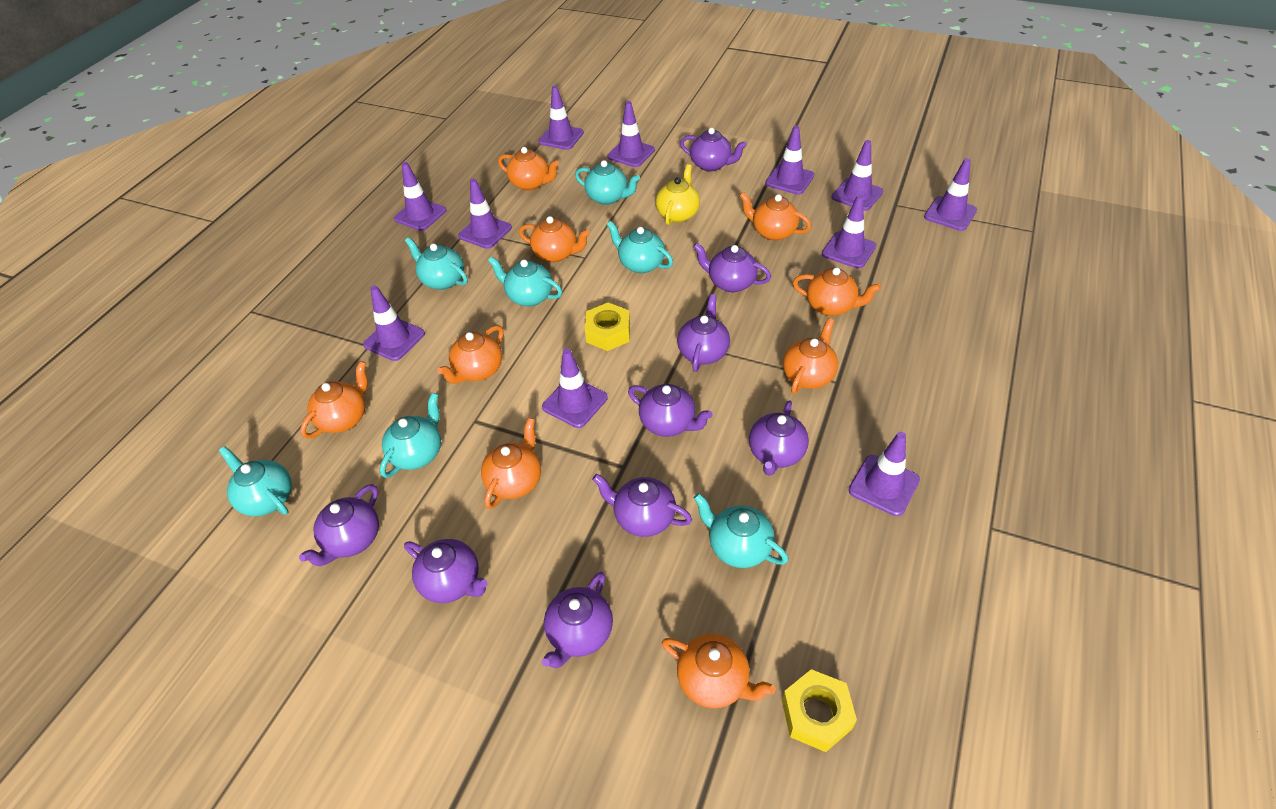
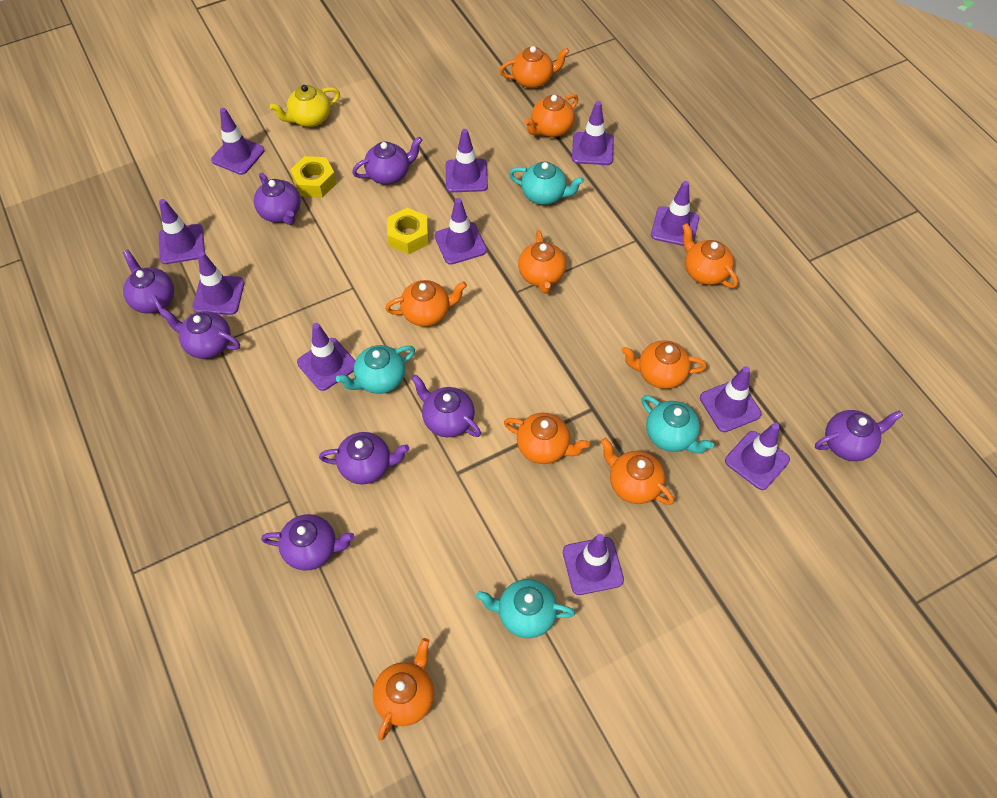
purple teapot: [299,484,379,566] [404,539,488,603] [542,572,613,668] [592,474,692,537] [628,384,713,437] [677,294,730,372] [680,128,747,171] [693,243,771,292] [749,400,809,476] = 9 -> [123,250,174,318] [160,308,240,359] [254,173,301,225] [261,514,354,571] [319,432,409,484] [352,137,422,185] [411,375,481,437] [815,410,903,461] = 8
turquoise teapot: [219,446,292,516] [380,393,441,478] [405,237,468,290] [488,256,562,306] [575,160,640,205] [606,221,673,273] [694,493,788,568] = 7 -> [336,345,415,394] [476,579,575,638] [509,161,584,205] [641,395,714,454] = 4

